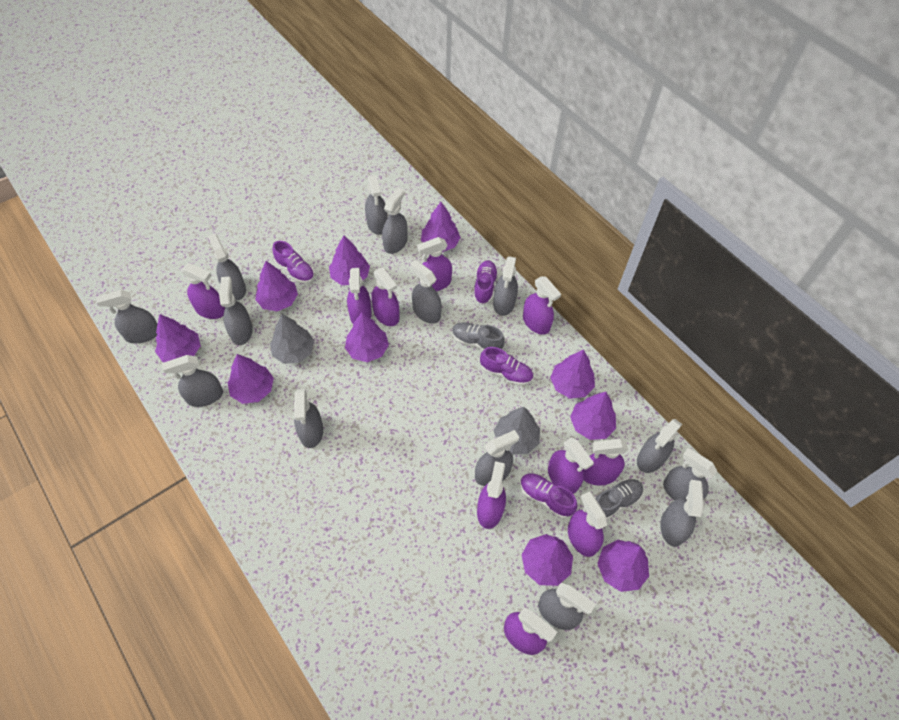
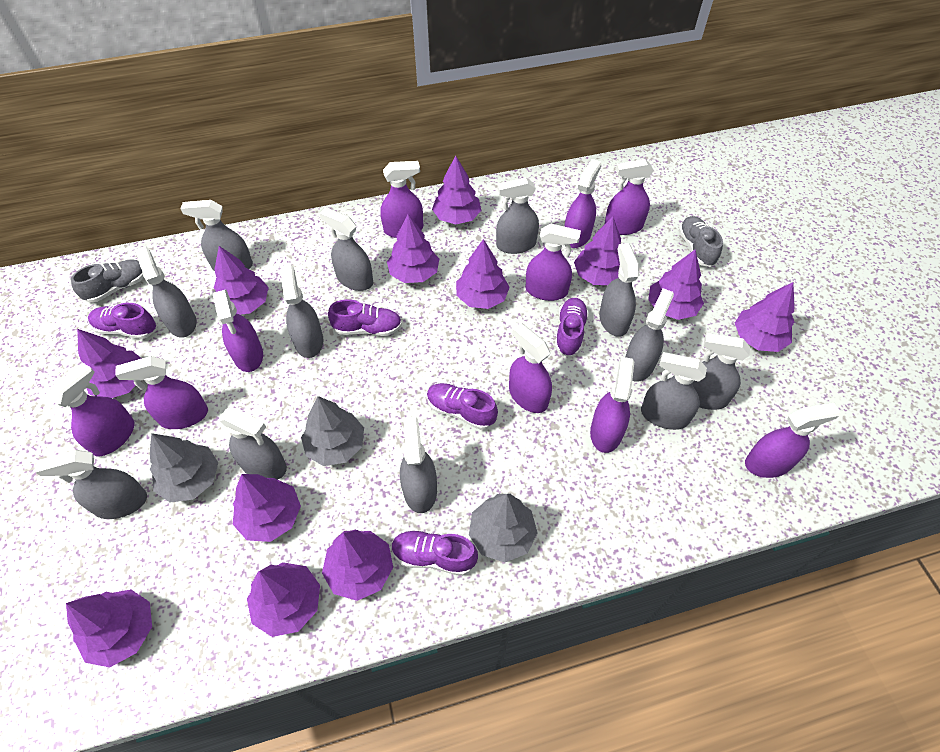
grey spray bottle: [96,290,157,343] [162,355,223,407] [208,234,246,300] [219,277,253,345] [294,389,323,448] [365,175,388,235] [382,188,408,254] [410,260,442,323] [475,430,519,486] [493,256,518,316] [538,583,596,630] [637,419,682,473] [660,480,704,547] [663,448,717,500] = 14 -> [35,450,147,519] [135,246,197,337] [180,200,253,271] [219,407,287,480] [280,264,323,358] [319,208,373,291] [400,417,437,513] [496,177,539,254] [599,243,639,337] [625,288,674,382] [641,352,707,430] [693,333,750,410] = 12
grey tree: [270,314,314,364] [494,407,540,455] = 2 -> [150,433,218,503] [301,396,364,466] [469,494,538,562] = 3
purple shoe: [272,241,315,283] [473,260,498,304] [480,347,533,386] [520,473,577,518] = 4 -> [88,303,156,339] [328,299,402,336] [391,530,478,576] [427,383,498,430] [555,298,589,357] = 5
purple tree: [155,314,201,362] [228,354,274,404] [255,261,298,311] [329,235,370,285] [345,312,389,362] [421,202,461,252] [522,534,573,586] [550,349,595,399] [570,392,616,440] [597,540,649,592] = 10 -> [66,589,152,667] [77,329,142,398] [214,246,269,315] [233,474,301,542] [247,562,320,637] [322,530,393,601] [387,214,439,283] [432,156,481,224] [456,239,510,309] [574,216,621,285] [648,249,704,320] [735,282,794,352] = 12

